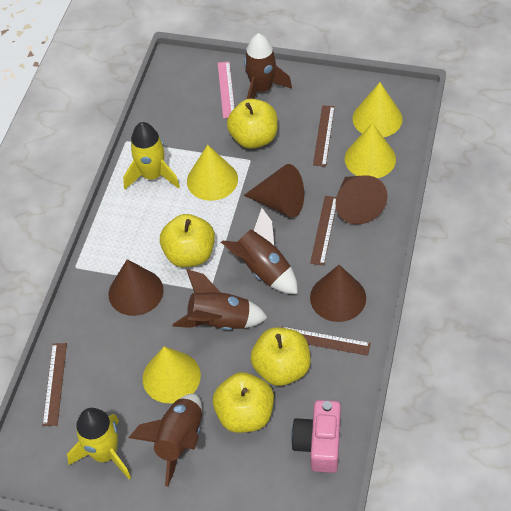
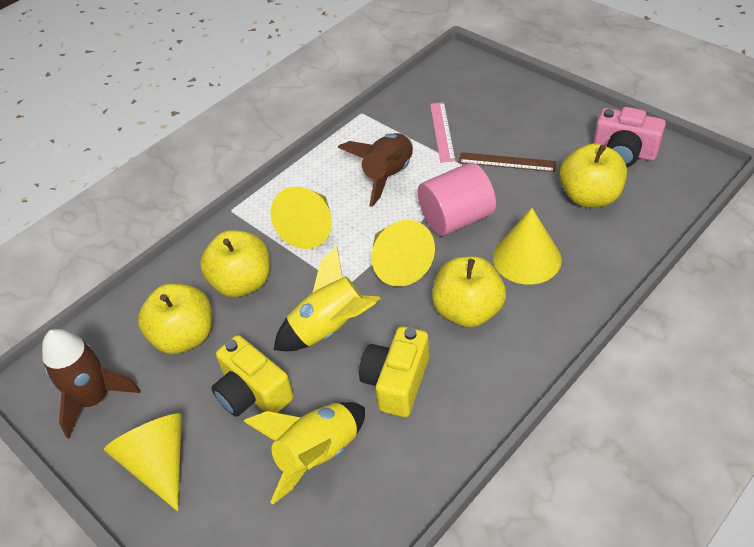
brown cone: [109,259,164,316] [244,164,304,217] [310,265,366,322] [336,175,388,225] = 4 -> none = 0
brown rocket: [129,394,202,486] [172,269,268,330] [221,208,298,294] [244,33,292,99] = 4 -> [42,329,140,439] [338,133,413,207] = 2
brown ruler: [42,343,67,426] [281,327,371,356] [310,196,336,265] [313,105,335,167] = 4 -> [459,152,556,172] = 1
pink cylinder: none = 0 -> [418,163,496,236] = 1
yellow camera: none = 0 -> [212,335,294,417] [359,326,429,417] = 2

